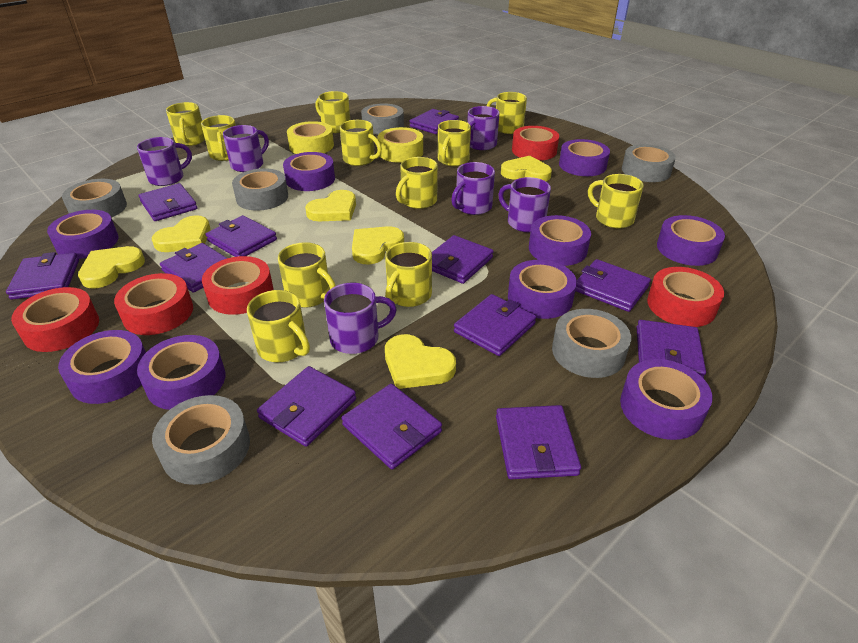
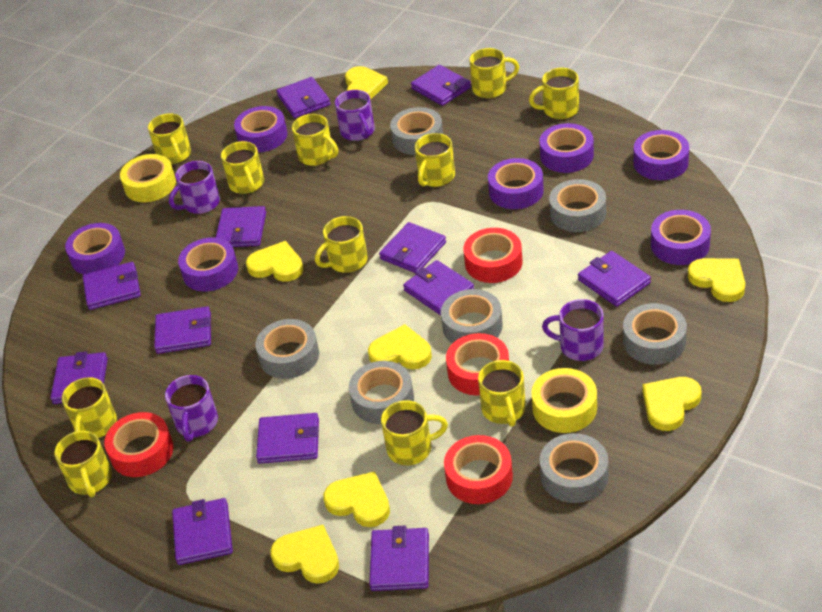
grey tape: [62,179,127,218] [152,395,250,485] [232,168,288,211] [361,103,404,135] [552,309,631,378] [622,144,676,182] = 6 -> [256,319,319,379] [349,361,414,424] [390,107,443,155] [441,289,503,343] [540,433,608,503] [549,179,606,232] [623,303,687,365] = 7
purple mug: [137,137,192,186] [223,125,269,172] [324,283,397,354] [451,162,495,215] [467,106,499,150] [498,177,551,232] = 6 -> [165,375,218,441] [169,161,220,214] [335,90,375,141] [542,299,604,361] = 4
purple tape: [47,210,119,259] [58,330,146,404] [137,335,226,410] [283,152,335,191] [508,260,577,319] [529,215,591,266] [559,139,610,176] [620,359,712,440] [657,215,725,266] = 9 -> [65,223,125,274] [178,237,238,292] [234,106,287,152] [488,158,544,209] [539,123,594,173] [633,130,689,180] [651,210,711,265] = 7
red tape: [11,287,99,352] [114,273,193,335] [202,256,273,315] [512,126,559,161] [647,267,724,327] = 5 -> [104,412,173,477] [444,435,513,504] [446,333,509,395] [463,228,522,283] = 4
yellow heart: [78,246,145,288] [152,215,211,252] [305,190,356,221] [352,226,404,265] [385,334,456,389] [501,156,552,181] = 6 -> [246,241,303,282] [270,525,339,584] [323,471,390,527] [345,66,388,99] [368,324,432,369] [642,377,702,431] [688,258,745,302] = 7

